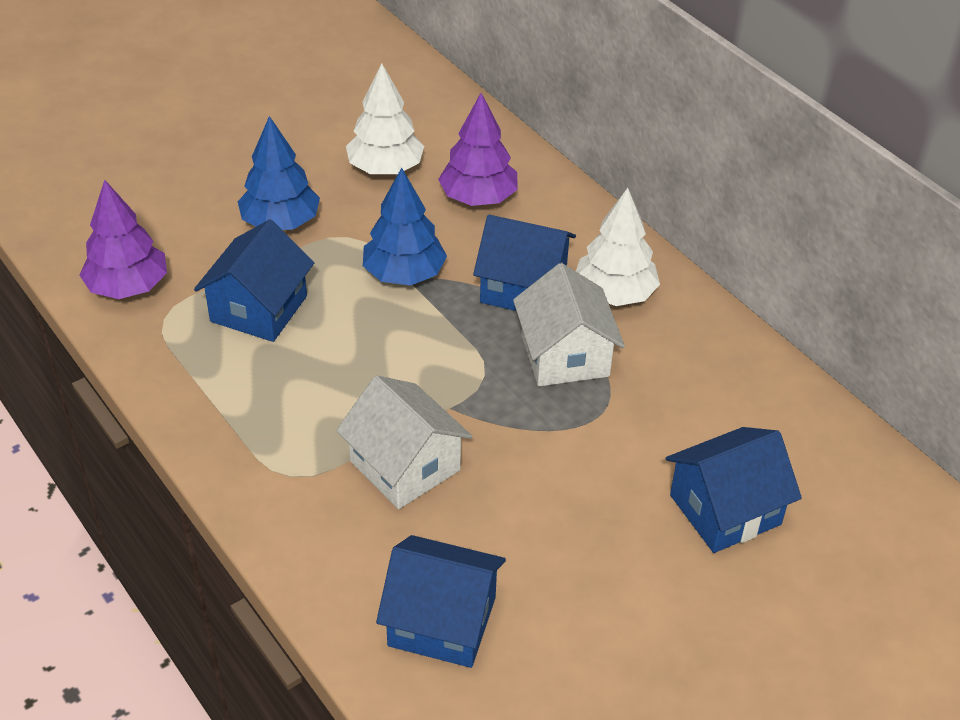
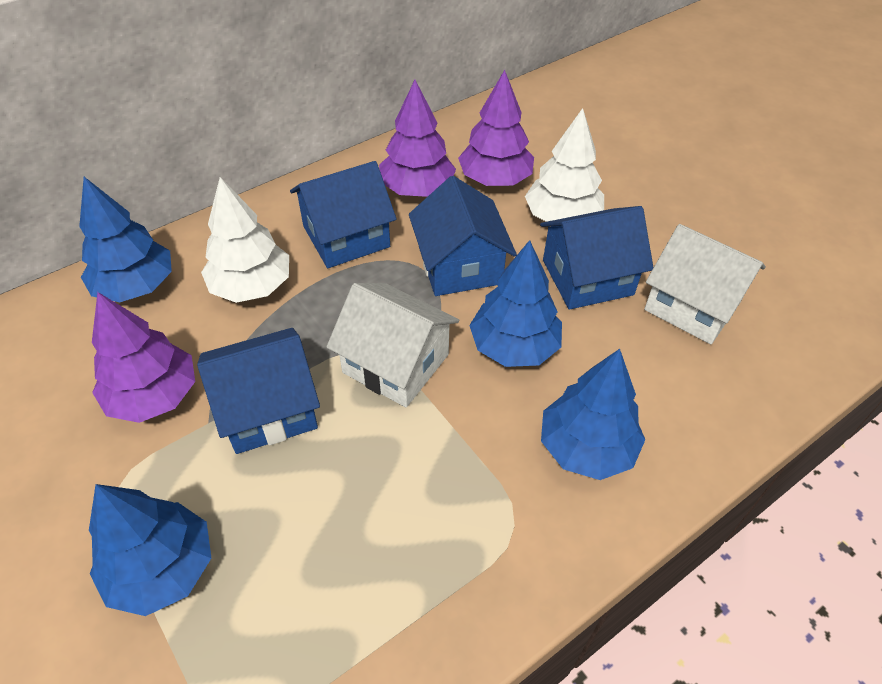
blue tree: [238,116,320,230] [363,168,447,285] = 2 -> [79,177,172,302] [89,484,211,616] [469,240,562,367] [541,349,645,480] = 4
purple tree: [79,180,167,299] [438,93,518,206] = 2 -> [92,292,195,423] [379,80,456,197] [458,70,534,186] = 3

